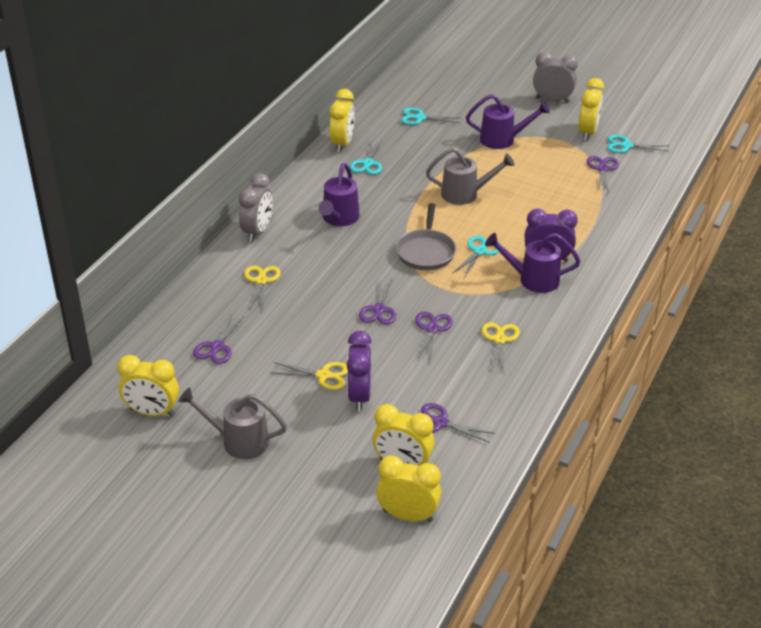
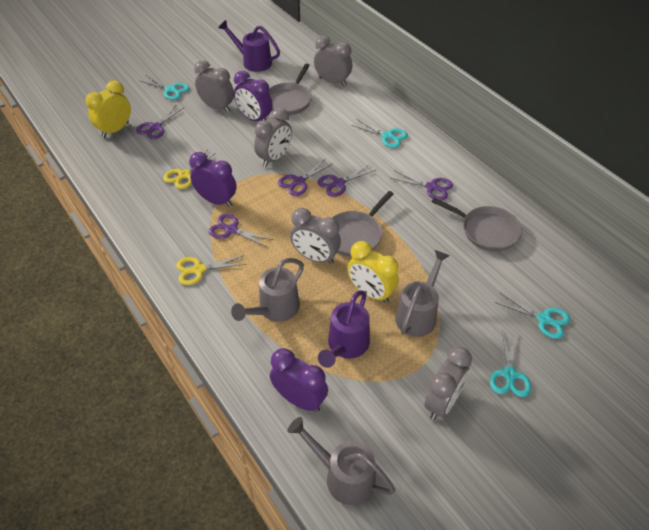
grey clock: [239,173,273,242] [533,52,578,103] = 2 -> [194,60,234,113] [254,107,292,167] [290,208,341,264] [314,36,352,87] [424,347,472,420] = 5
grey pan: [396,203,456,270] = 1 -> [269,64,312,115] [332,191,394,257] [432,197,522,252] = 3
grey watering can: [178,387,287,459] [426,148,515,205] = 2 -> [231,258,304,322] [287,417,395,505] [395,250,450,337] = 3
purple clock: [347,331,372,411] [525,208,578,262] = 2 -> [189,152,237,207] [234,71,273,121] [270,348,328,412] = 3
purple watering can: [318,163,360,226] [466,94,550,149] [485,233,581,293] = 3 -> [218,20,280,72] [318,290,370,368] = 2
yellow clock: [117,355,179,417] [329,89,355,152] [372,404,435,466] [376,455,441,522] [579,78,604,141] = 5 -> [85,80,131,138] [347,241,399,303] = 2
yellow scissors: [244,266,281,310] [272,362,347,390] [482,322,520,375] = 3 -> [163,151,216,189] [176,255,246,285] = 2

